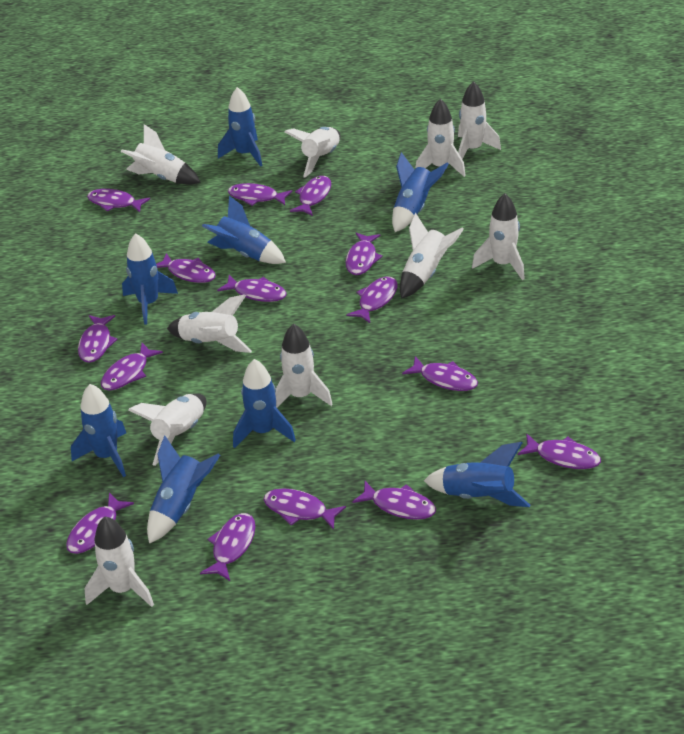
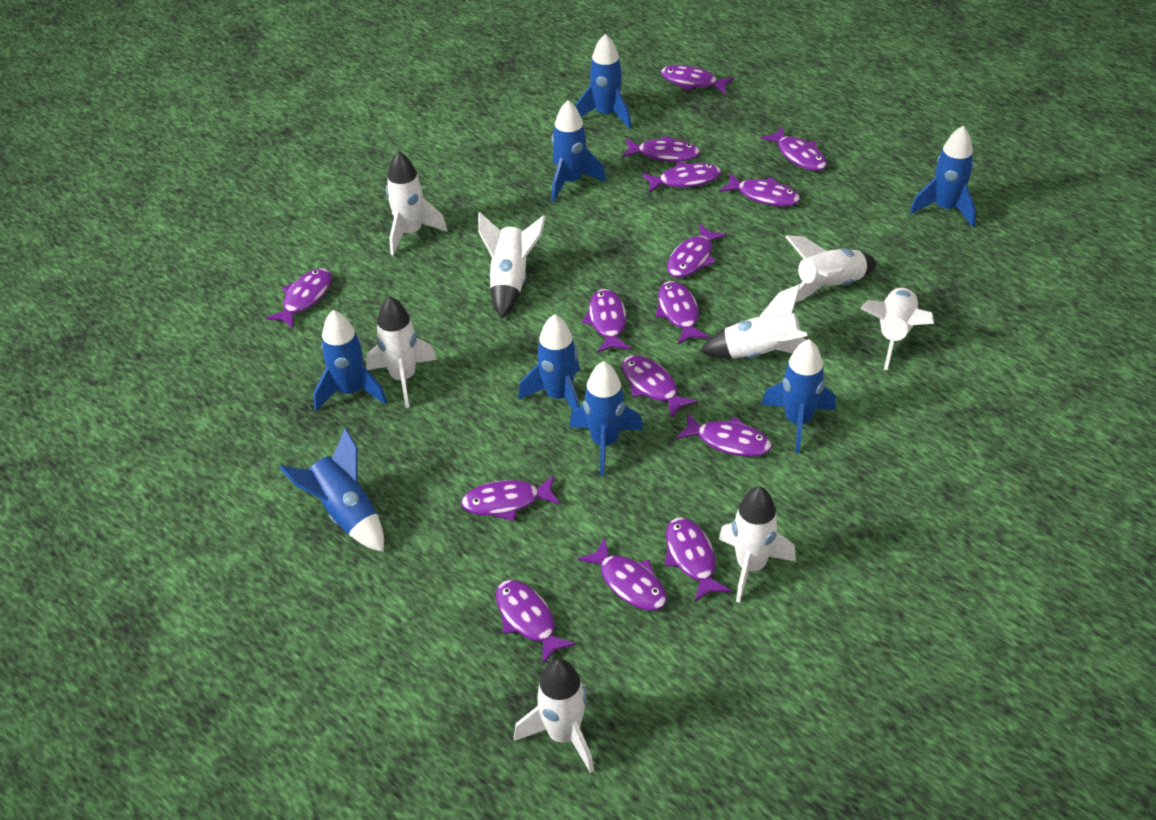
white rocket: [84,517,154,607] [120,124,201,184] [128,393,207,466] [167,294,252,353] [275,324,332,408] [285,127,340,178] [400,213,464,299] [416,99,466,177] [458,81,501,159] [472,193,525,280] = 10 -> [366,296,437,408] [386,151,447,255] [478,212,545,319] [514,658,594,773] [700,284,808,359] [718,486,796,603] [785,235,877,302] [860,287,934,370] = 8

